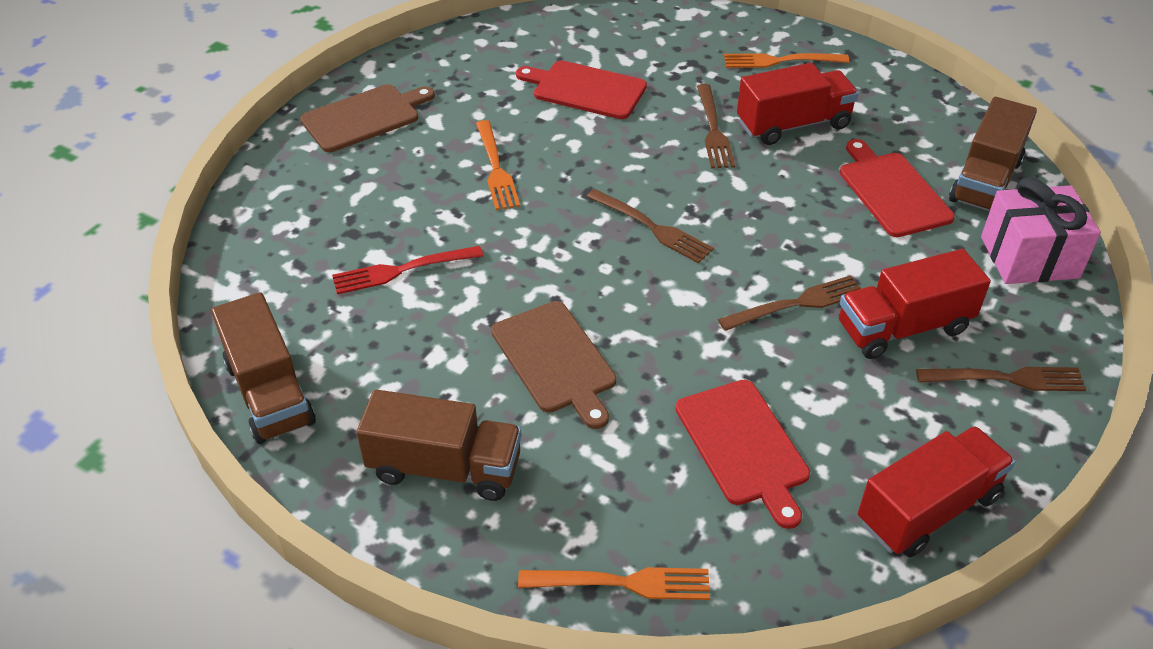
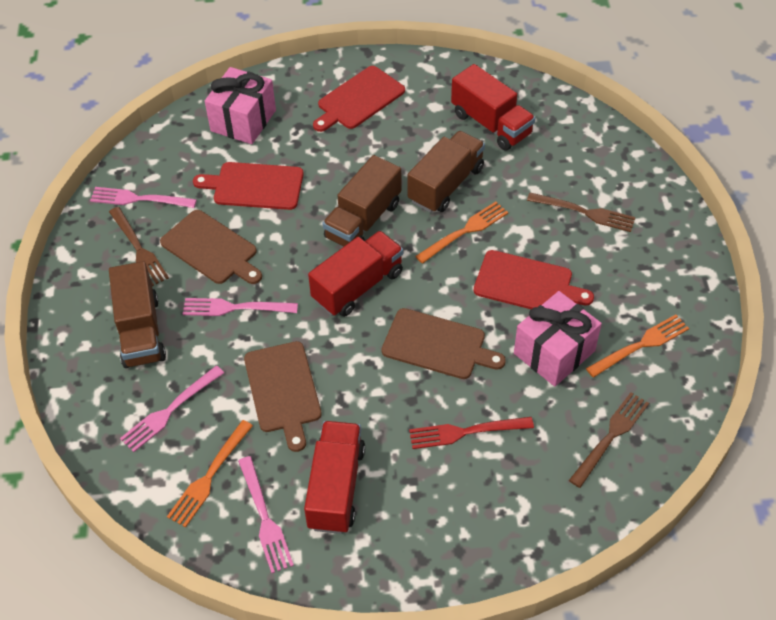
brown cutting board: [300,84,435,152] [491,301,616,429] = 2 -> [160,210,262,284] [244,341,322,452] [382,308,506,379] = 3
brown fork: [587,189,714,263] [697,84,735,168] [718,275,861,331] [916,367,1087,391] = 4 -> [109,207,169,286] [527,193,635,232] [569,392,649,488] = 3
pink fork: none = 0 -> [90,187,197,208] [120,365,224,452] [183,298,298,316] [238,456,294,573] = 4
pink gift: [981,177,1101,284] = 1 -> [205,67,276,144] [514,291,602,386] = 2

